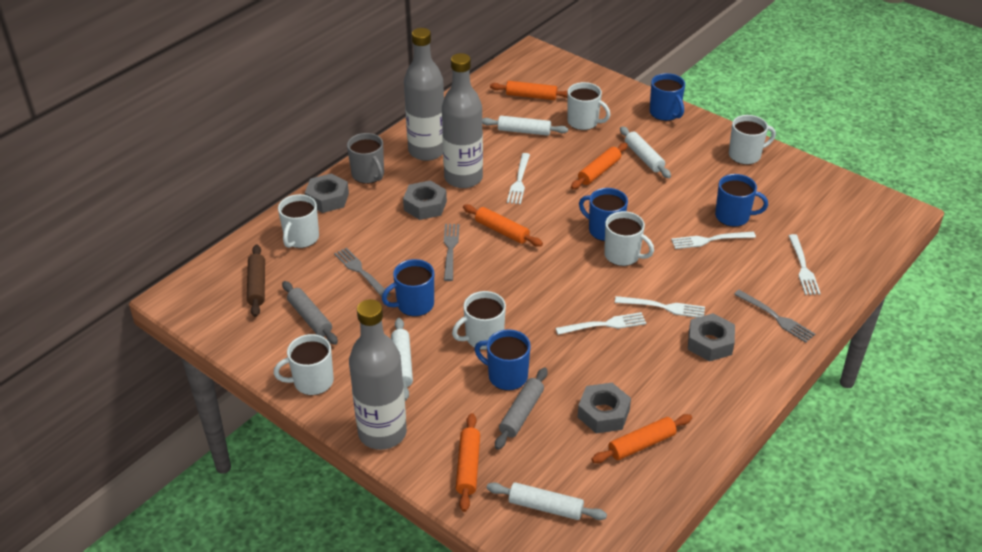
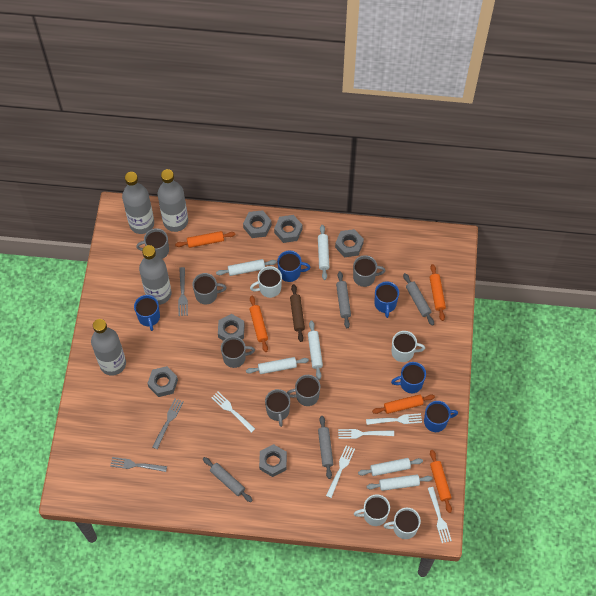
grey bottle: [349,299,407,450] [404,28,444,161] [442,53,483,188] = 3 -> [91,319,126,376] [122,172,154,234] [139,245,171,305] [158,169,188,232] = 4
grey mug: [347,133,384,184] = 1 -> [136,228,169,259] [192,273,226,305] [221,336,255,368] [265,389,290,427] [287,375,320,406] [353,255,386,287] = 6
grey nut: [305,173,349,213] [403,180,447,220] [578,383,631,433] [688,313,735,362] = 4 -> [147,366,178,397] [218,314,245,341] [243,210,272,238] [259,444,287,477] [274,215,303,243] [335,229,364,257] = 6
grey rolling pin: [282,281,338,345] [495,367,548,450] = 2 -> [203,457,253,502] [318,416,333,479] [336,271,351,328] [403,273,434,326] = 4
white mug: [274,334,334,395] [278,194,319,248] [452,291,506,350] [567,82,610,130] [604,211,654,266] [729,115,776,165] = 6 -> [250,266,282,298] [354,494,390,526] [383,508,421,539] [392,331,425,362] = 4
white rolling pin: [391,318,413,401] [482,116,568,136] [487,482,607,520] [620,126,671,178] = 4 -> [216,259,277,276] [246,357,309,374] [308,321,323,380] [318,225,329,280] [358,458,423,476] [367,474,433,491] = 6

